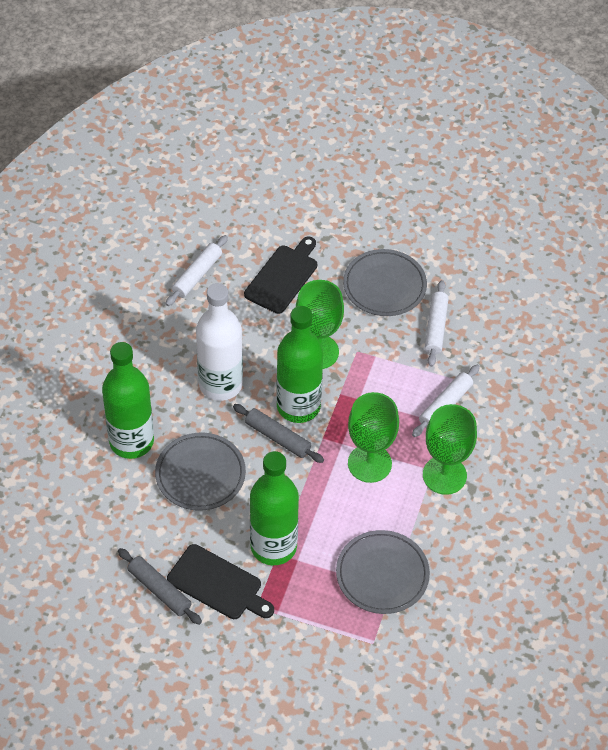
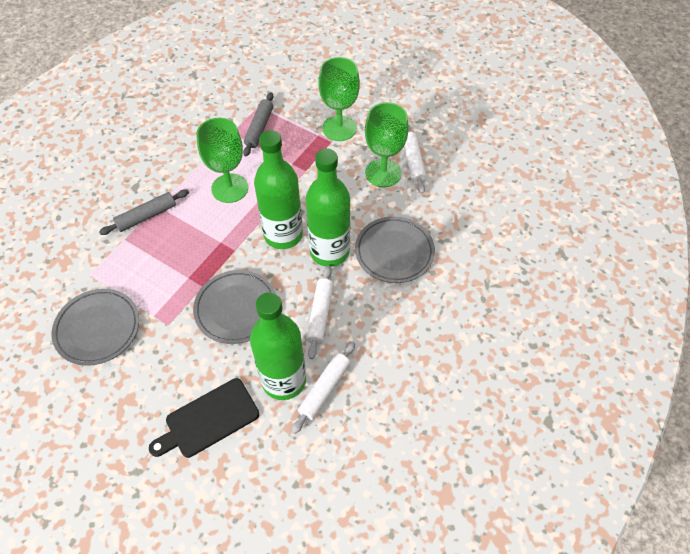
black cutting board: [167,544,274,619] [244,237,317,314] = 2 -> [149,378,259,458] = 1
white bottle: [196,283,243,401] = 1 -> none = 0

